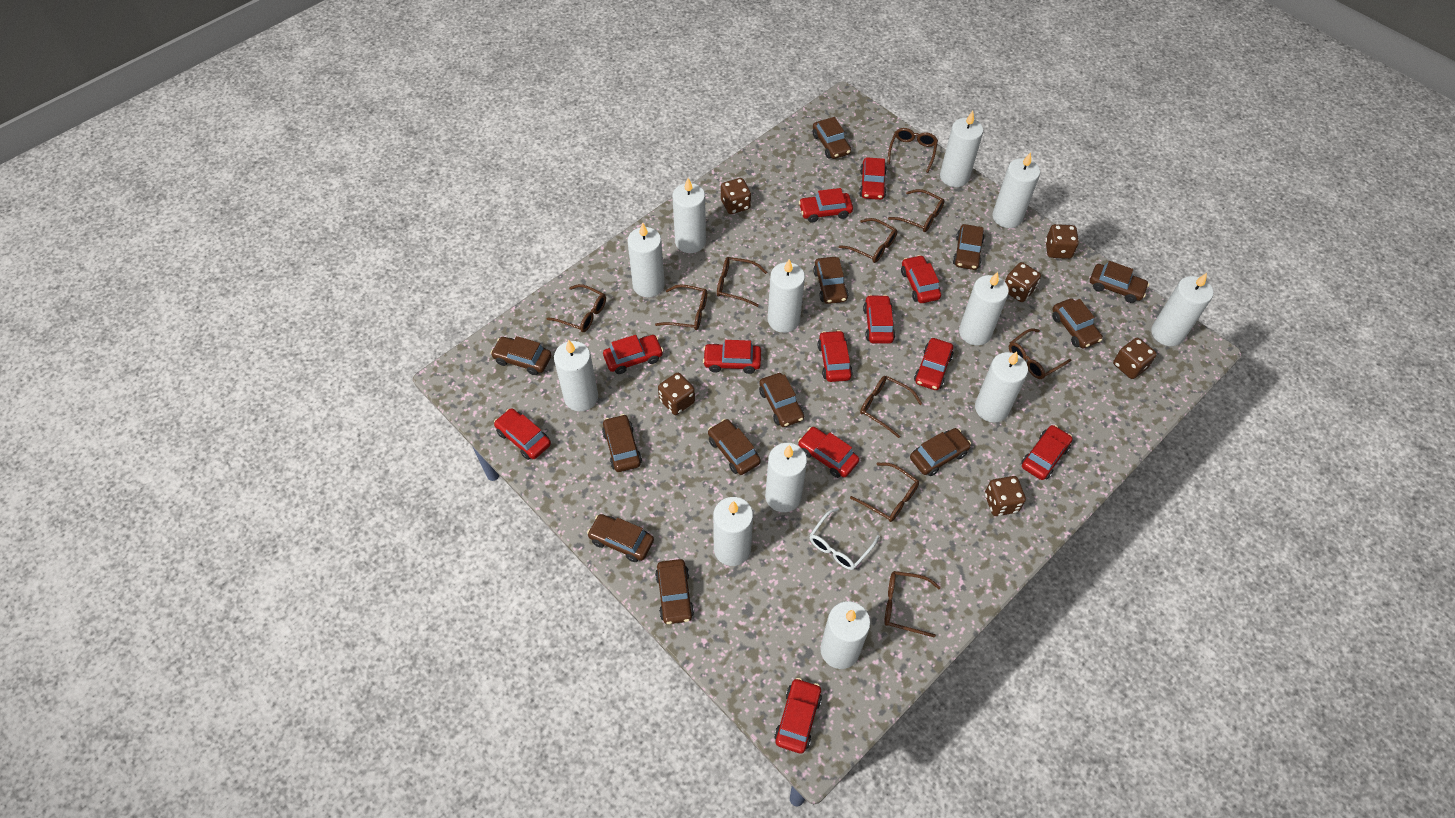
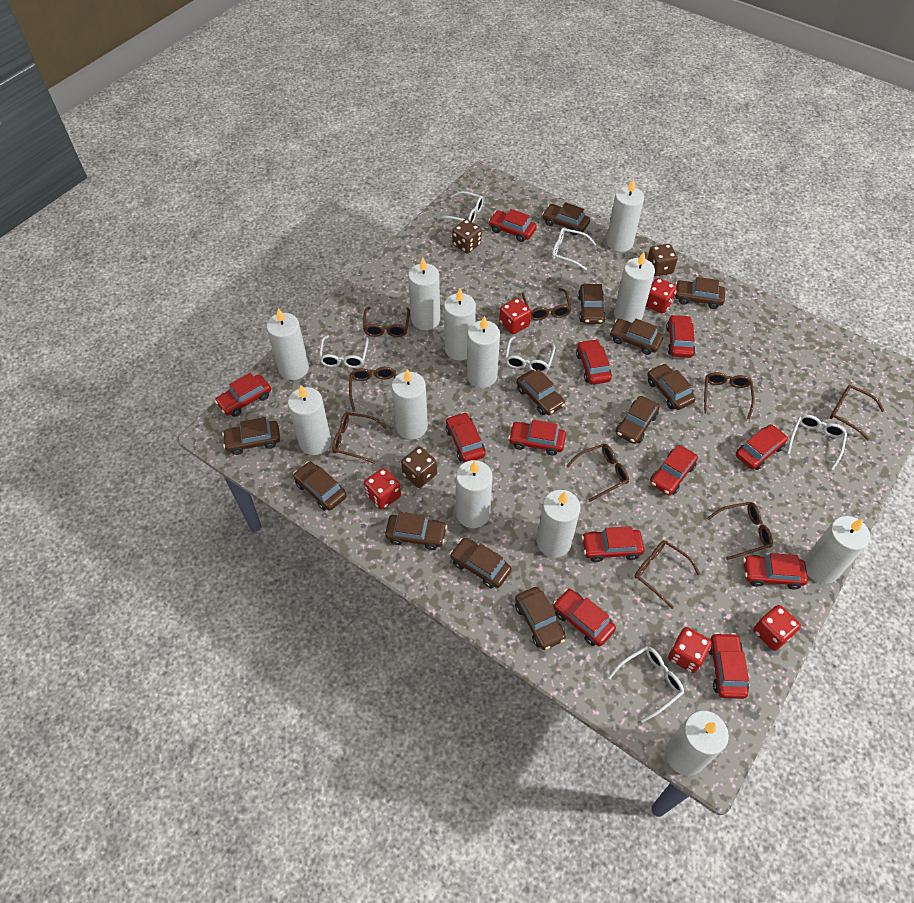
brown dice: [658,373,695,415] [721,178,751,214] [985,476,1026,516] [1005,262,1041,302] [1045,224,1079,259] [1113,338,1157,379] = 6 -> [401,447,437,488] [452,219,482,253] [647,244,678,276] = 3
brown glasses: [547,284,606,332] [655,284,707,330] [717,257,767,307] [839,218,897,263] [850,463,919,522] [860,376,922,438] [884,571,941,638] [887,128,938,173] [888,189,944,232] [1009,328,1072,379] = 10 -> [332,412,387,464] [349,367,397,412] [363,307,410,337] [522,288,572,320] [566,444,629,502] [634,540,700,609] [704,372,755,419] [707,502,773,560] [830,385,885,441] = 9
red dice: none = 0 -> [364,468,401,510] [499,298,531,334] [646,278,677,314] [668,627,712,673] [753,605,801,651] = 5
white glasses: [810,507,880,570] = 1 -> [319,335,369,368] [437,191,484,222] [505,336,555,373] [552,228,596,270] [608,646,684,723] [787,415,847,470] = 6

